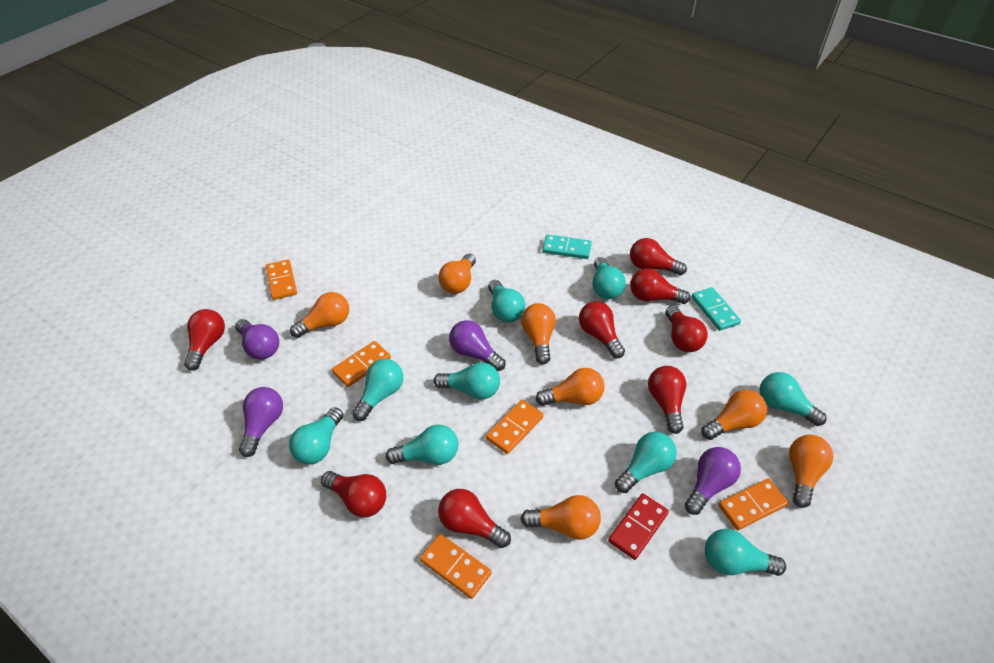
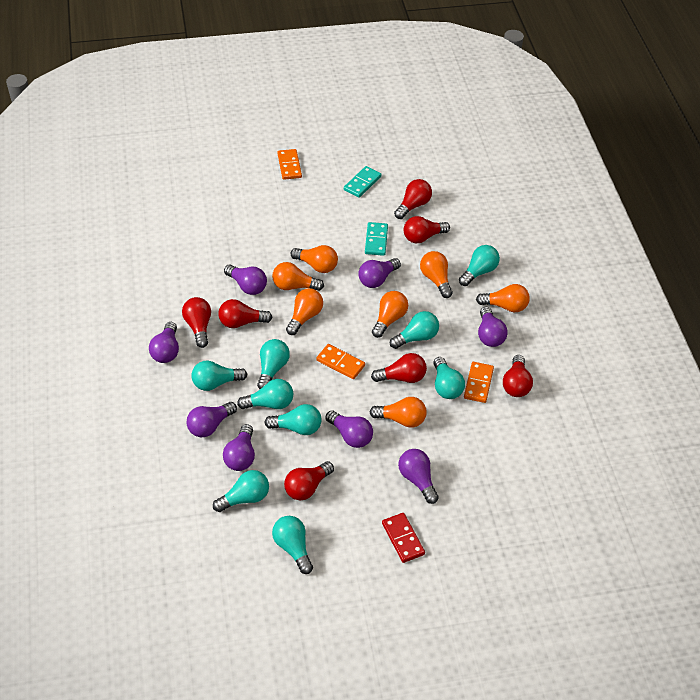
orange domino: [266,260,297,300] [332,341,391,387] [420,534,492,599] [486,400,544,454] [718,479,789,530] = 5 -> [278,149,302,180] [316,344,365,379] [464,362,494,403] = 3
purple light bulb: [235,319,279,360] [239,387,283,457] [449,320,506,371] [685,447,741,515] = 4 -> [149,322,179,363] [187,402,237,437] [223,424,255,471] [224,265,267,295] [325,410,373,448] [358,258,401,288] [398,449,439,504] [478,307,508,347] = 8
red light bulb: [184,309,225,371] [321,471,386,517] [438,489,511,548] [579,301,625,358] [630,238,687,276] [630,269,690,304] [648,366,686,434] [665,305,708,352] = 8 -> [182,297,211,348] [218,299,273,328] [284,461,334,500] [371,353,427,383] [394,179,432,219] [404,216,450,243] [503,355,533,397] = 7

